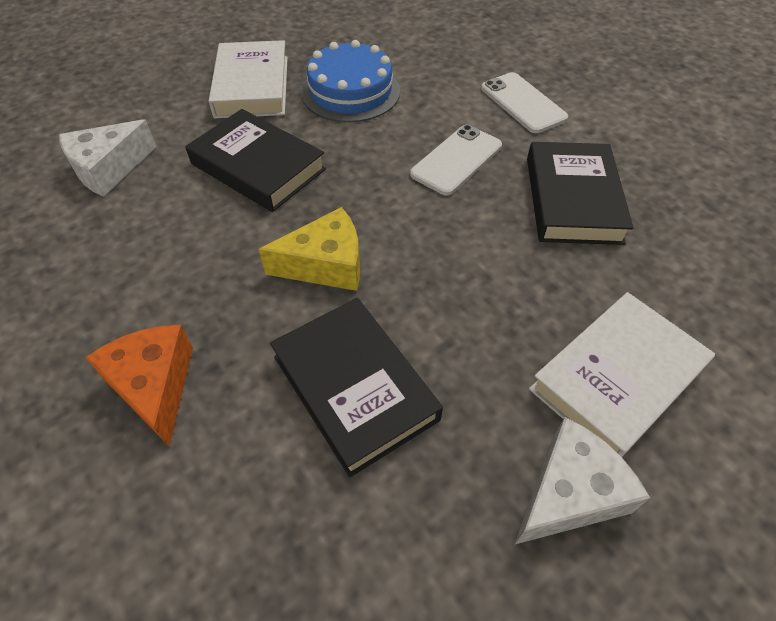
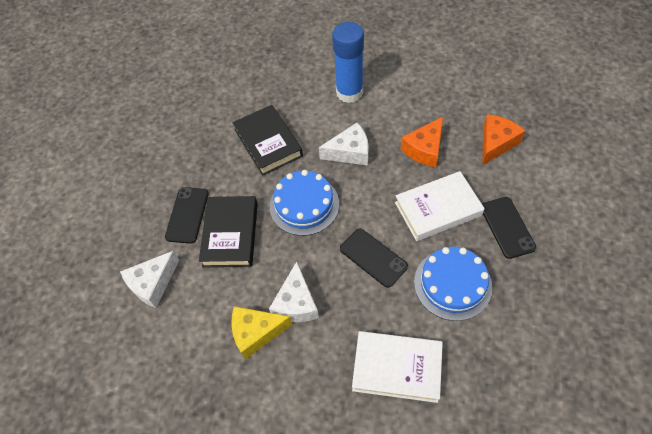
black book: [185,109,326,212] [270,298,443,477] [527,142,634,245] = 3 -> [199,196,258,267] [232,105,303,176] = 2
black phone: none = 0 -> [165,187,209,244] [340,228,408,288] [482,197,536,259] = 3
blue cake: [301,40,400,122] = 1 -> [270,170,339,236] [414,247,492,321] = 2
blue glue stick: none = 0 -> [332,22,364,103] = 1
orange cheese: [85,324,193,446] = 1 -> [401,117,443,167] [482,114,525,165] = 2
white cheese: [59,120,157,197] [514,417,650,545] = 2 -> [120,251,179,308] [269,261,319,322] [319,123,369,166] = 3
white phone: [410,125,502,196] [481,72,568,133] = 2 -> none = 0

